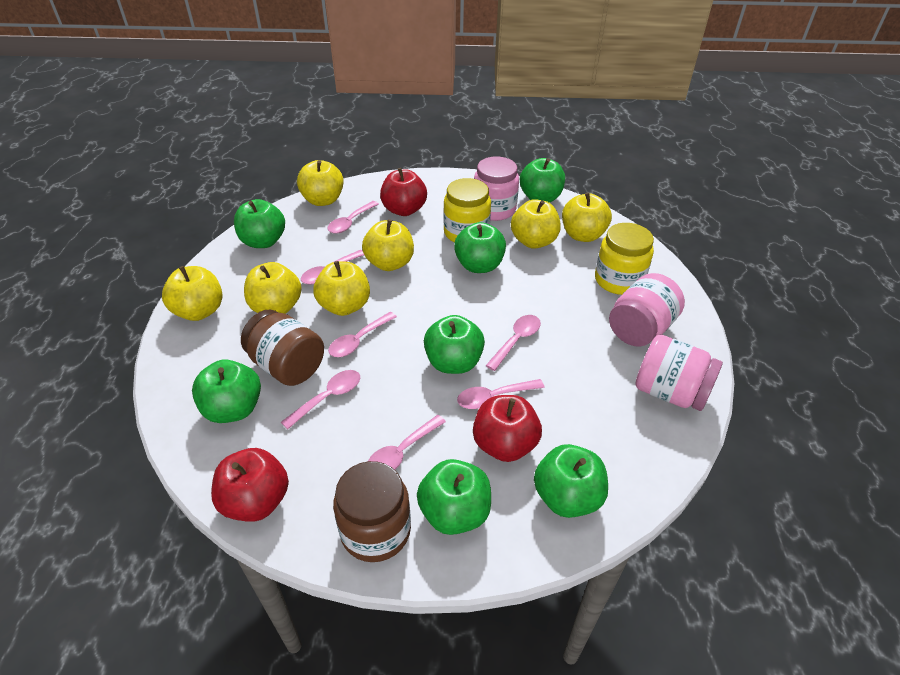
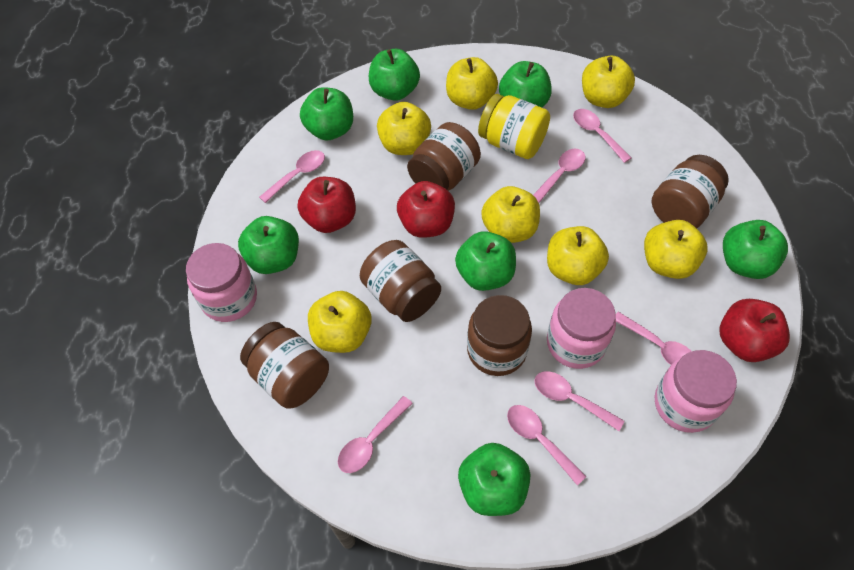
brown jar: [241,310,324,386] [333,461,411,562] = 2 -> [240,322,329,409] [360,240,441,322] [407,122,481,191] [467,295,532,376] [652,155,729,229] = 5
yellow jar: [443,178,491,243] [595,223,654,295] = 2 -> [478,94,550,159] = 1

